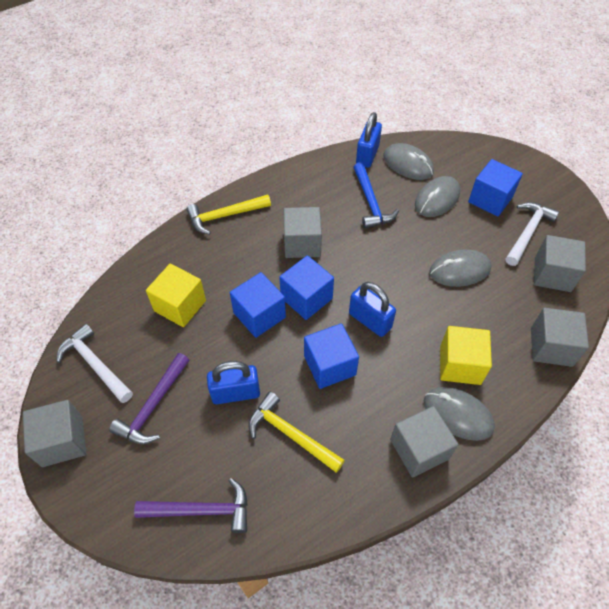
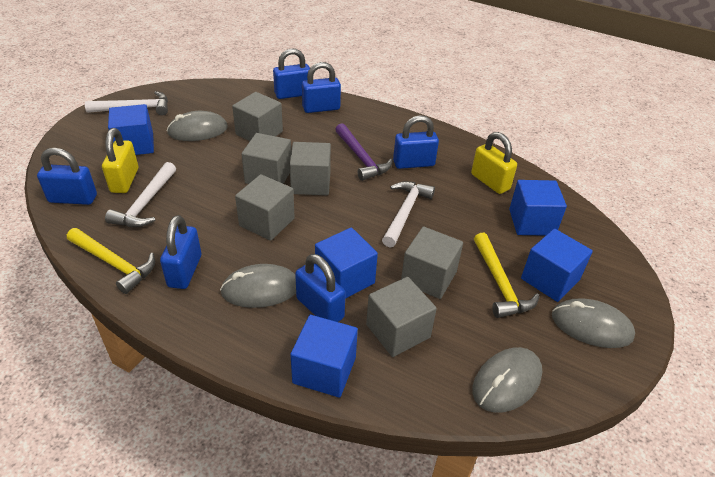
blue cube: [230,272,286,338] [279,255,334,320] [304,323,359,389] [468,159,523,217] = 4 -> [108,104,154,155] [290,315,358,398] [315,227,378,299] [509,180,567,236] [521,229,593,302] = 5
blue hammer: [353,162,399,229] = 1 -> none = 0
blue padlock: [207,361,260,404] [349,282,396,337] [356,112,382,168] = 3 -> [37,148,97,205] [160,215,201,289] [273,48,310,99] [295,254,345,322] [302,62,341,113] [393,115,439,169] = 6
grey cube: [23,400,86,467] [283,207,322,258] [390,406,459,478] [531,308,589,367] [534,235,586,292] = 5 -> [232,92,283,141] [235,174,295,241] [241,133,291,184] [289,142,331,195] [366,277,437,357] [401,227,463,299] = 6
purple hammer: [109,353,189,444] [134,478,248,533] = 2 -> [335,123,393,181] = 1
white hammer: [57,324,133,403] [506,202,559,266] = 2 -> [85,91,168,116] [105,162,176,227] [382,181,435,248] = 3
yellow cube: [146,264,206,327] [440,326,492,385] = 2 -> none = 0
yellow padlock: none = 0 -> [102,128,138,193] [471,132,517,194] = 2

